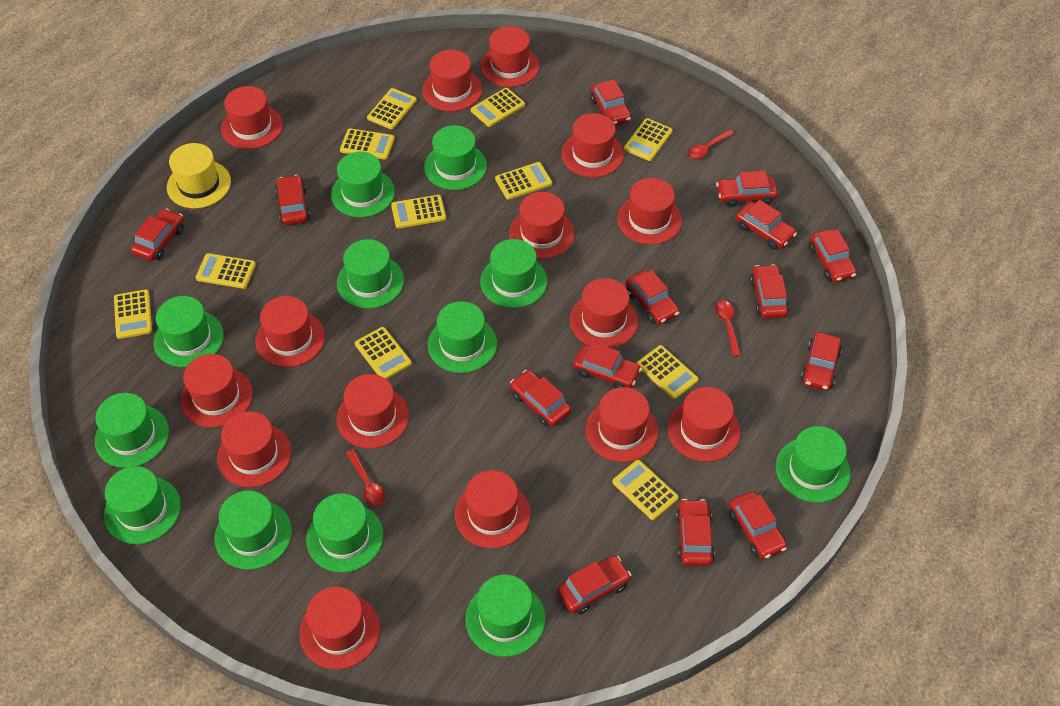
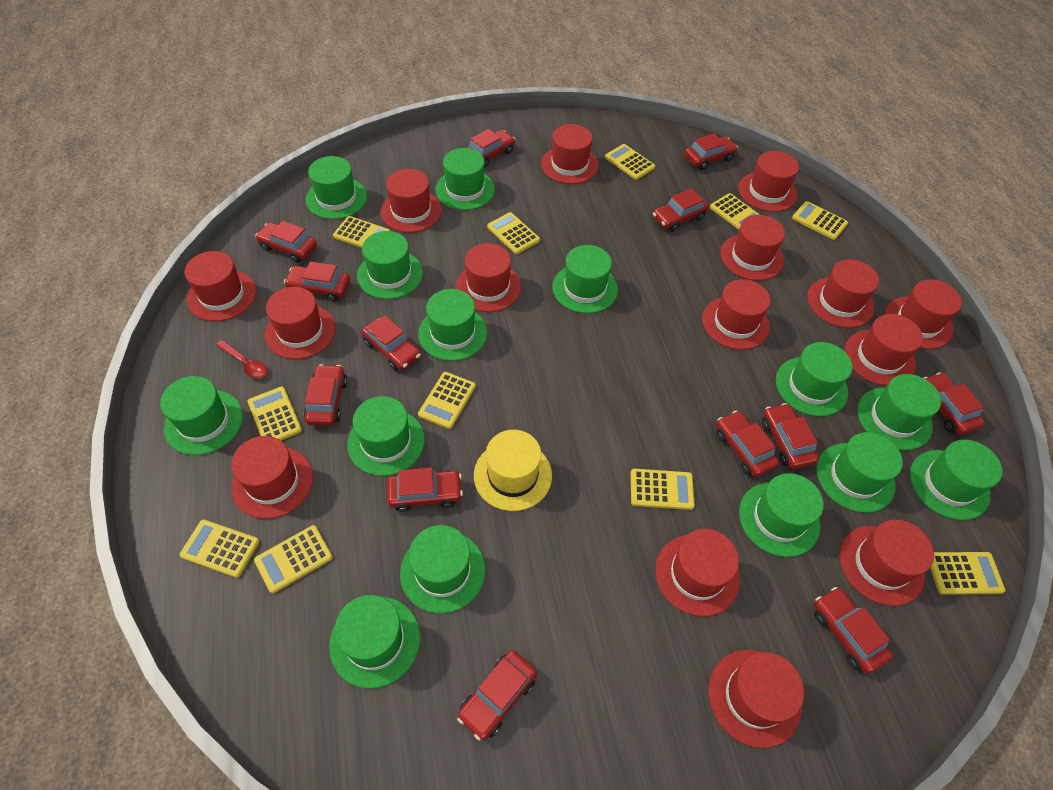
green hat: [95,393,169,468] [104,466,181,544] [154,296,224,367] [215,491,292,570] [306,493,383,573] [331,152,395,217] [337,239,404,309] [424,125,487,190] [428,301,497,373] [466,575,545,657] [480,239,547,308] [776,426,851,503] = 12 -> [160,376,243,455] [306,156,367,219] [329,595,420,689] [347,396,425,476] [357,231,423,299] [400,525,485,614] [418,289,488,361] [435,148,495,210] [552,245,618,314] [739,473,824,557] [776,342,853,416] [816,432,903,513] [857,374,941,450] [910,440,1002,520] = 14
red car: [131,209,184,261] [275,175,310,225] [510,370,572,427] [557,556,631,614] [573,342,642,388] [590,80,632,126] [626,270,680,324] [676,499,715,566] [716,171,778,207] [729,491,787,559] [736,200,797,250] [750,264,789,319] [801,332,842,390] [809,229,857,282] = 14 -> [255,221,317,263] [284,262,350,302] [304,364,347,426] [361,316,421,371] [387,468,463,512] [457,650,537,741] [467,129,515,168] [653,188,709,232] [684,133,738,170] [716,411,779,477] [762,403,819,469] [814,587,893,674] [924,372,985,435] = 13
red spoon: [346,449,385,506] [687,130,735,160] [715,300,741,357] = 3 -> [216,340,267,378] = 1

